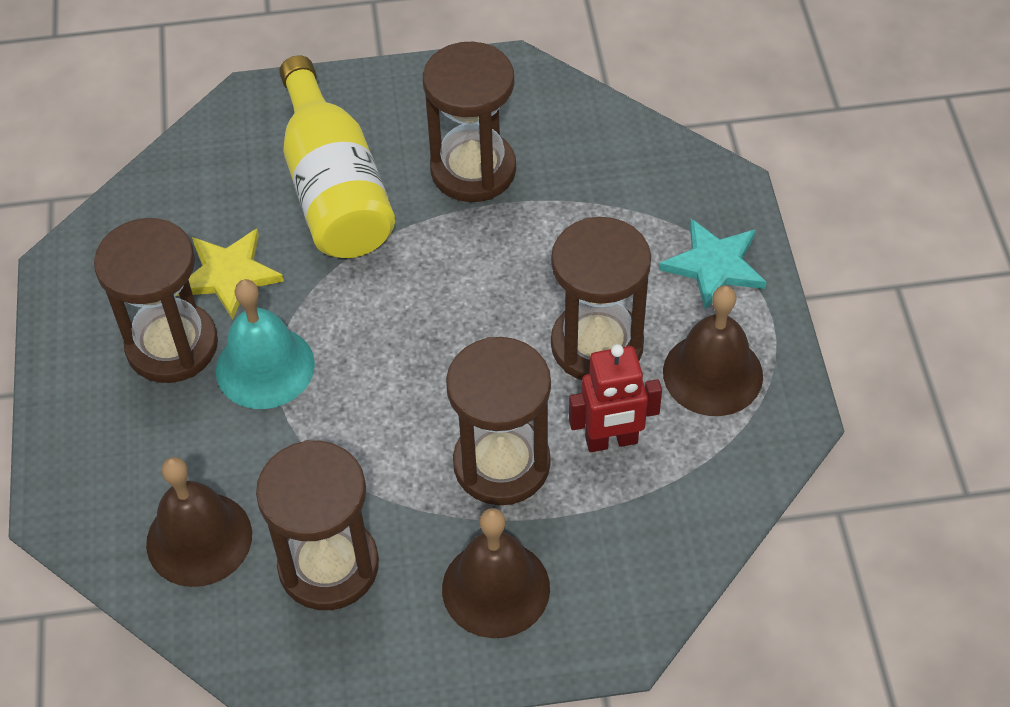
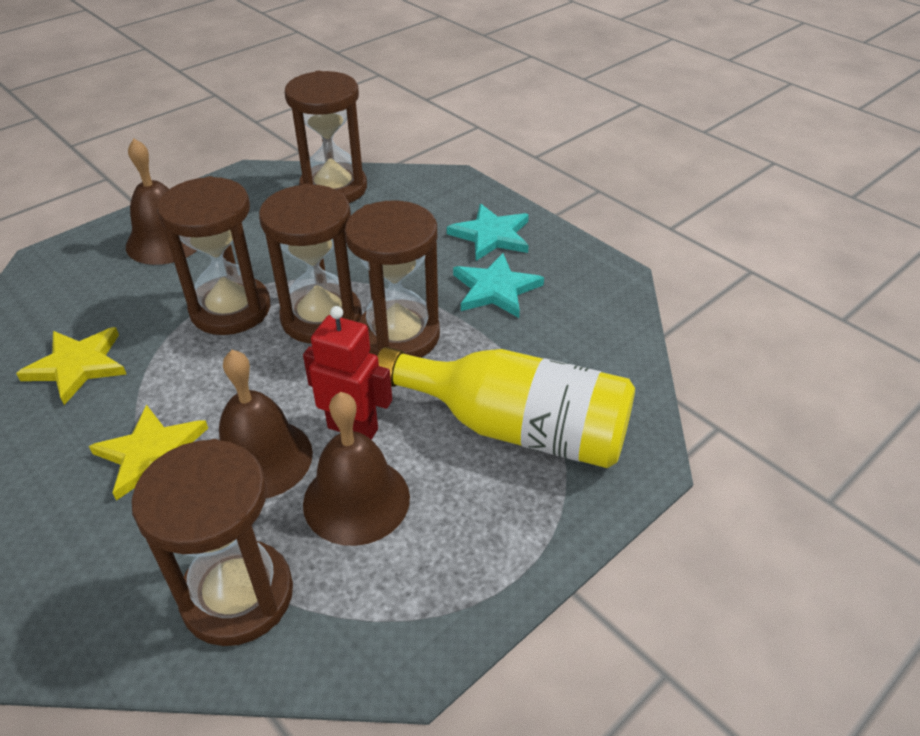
turquoise bell: [216,279,315,409] = 1 -> none = 0
turquoise star: [659,219,767,310] = 1 -> [447,204,529,261] [453,253,544,318] = 2
yellow star: [177,229,284,320] = 1 -> [16,327,127,405] [89,404,208,501] = 2

